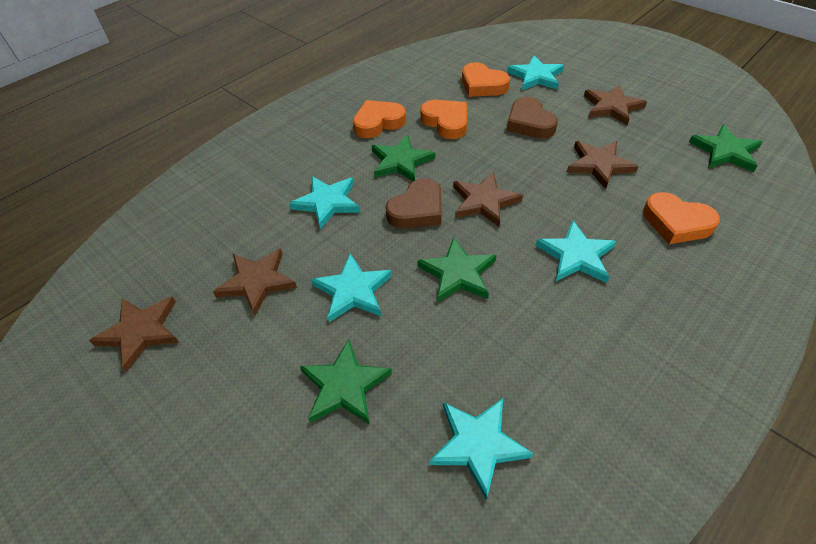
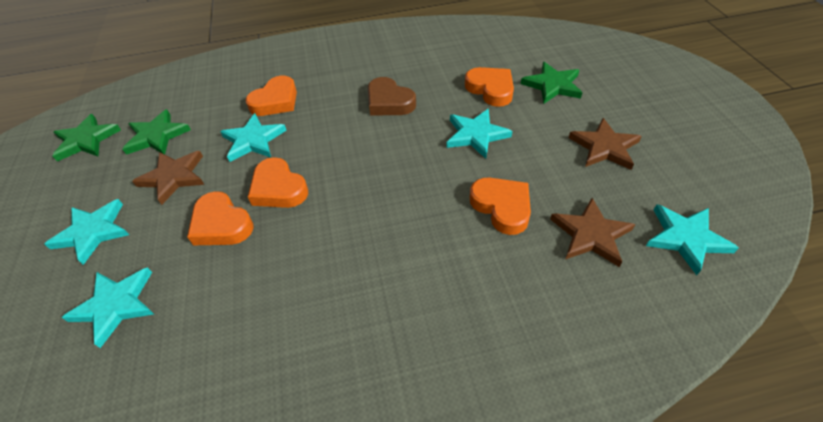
brown heart: [385,178,442,229] [506,97,558,139] = 2 -> [368,77,416,116] = 1
brown star: [89,297,179,372] [213,248,297,316] [453,172,523,227] [567,141,639,189] [584,84,647,125] = 5 -> [132,151,204,205] [550,198,635,267] [569,118,642,170] = 3
green star: [300,339,392,425] [372,135,435,181] [417,237,496,303] [689,125,762,172] = 4 -> [52,114,121,162] [123,109,191,155] [521,62,582,104] = 3
orange heart: [353,100,406,138] [420,100,467,139] [462,63,510,97] [643,192,720,244] = 4 -> [187,191,253,245] [245,76,297,116] [248,157,308,208] [465,67,514,107] [470,177,531,235] = 5

